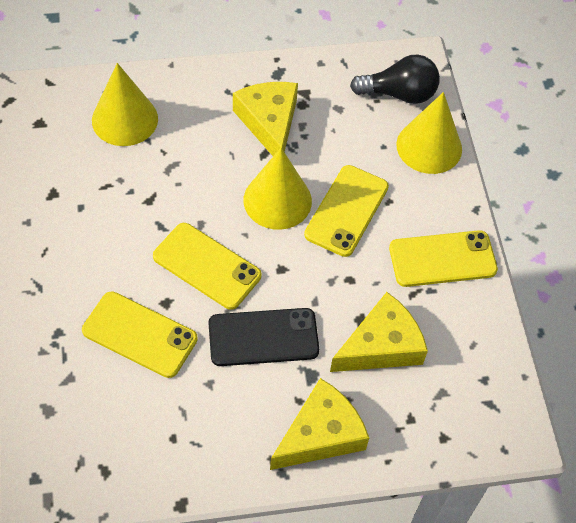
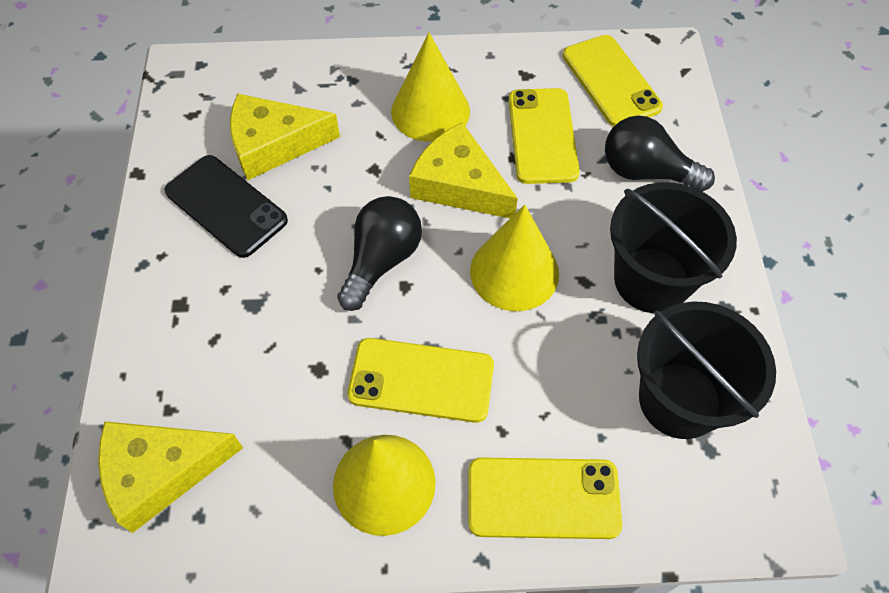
black bucket: none = 0 -> [610,182,737,313] [637,301,776,439] = 2
black light bulb: [350,54,440,104] = 1 -> [337,196,422,311] [605,115,715,192] = 2

